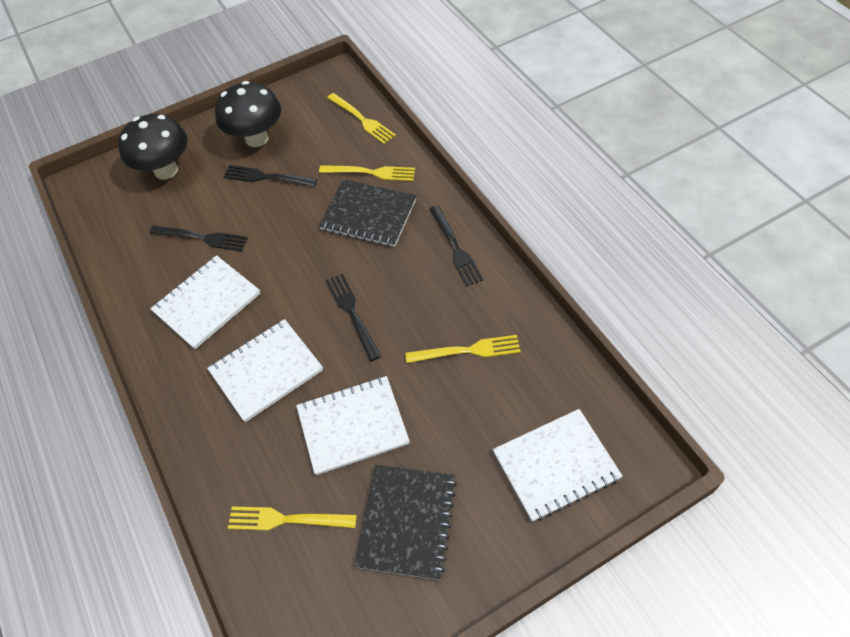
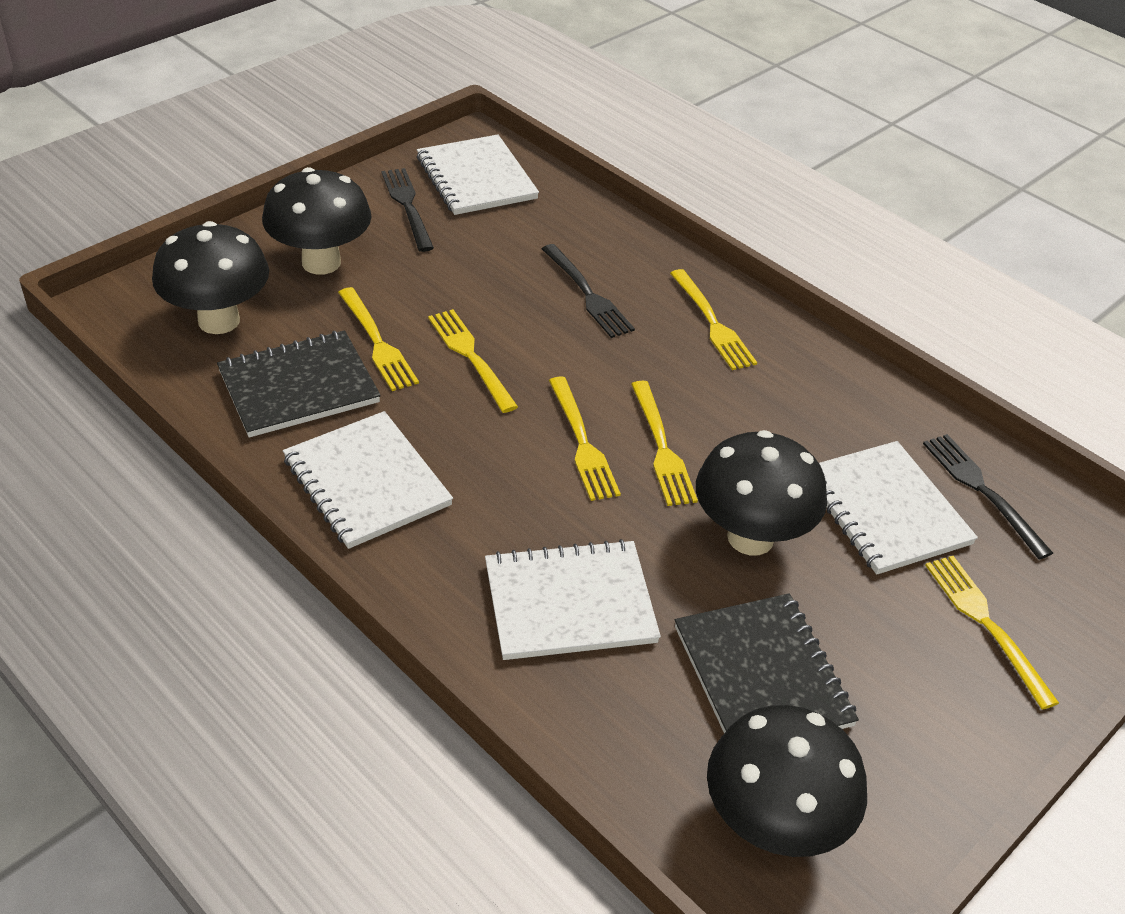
black fork: [149,226,248,251] [224,165,317,187] [326,273,381,361] [429,205,483,287] = 4 -> [381,168,434,252] [542,244,635,338] [923,434,1053,559] = 3
black mushroom: [118,114,187,180] [215,81,281,147] = 2 -> [152,221,269,334] [262,167,372,275] [696,430,827,555] [707,705,867,857] = 4
yellow fork: [228,506,357,531] [319,165,415,181] [327,93,396,144] [405,335,521,363] = 4 -> [338,287,419,391] [428,309,518,413] [549,377,621,501] [631,381,698,506] [670,269,757,370] [925,556,1059,710] = 6

